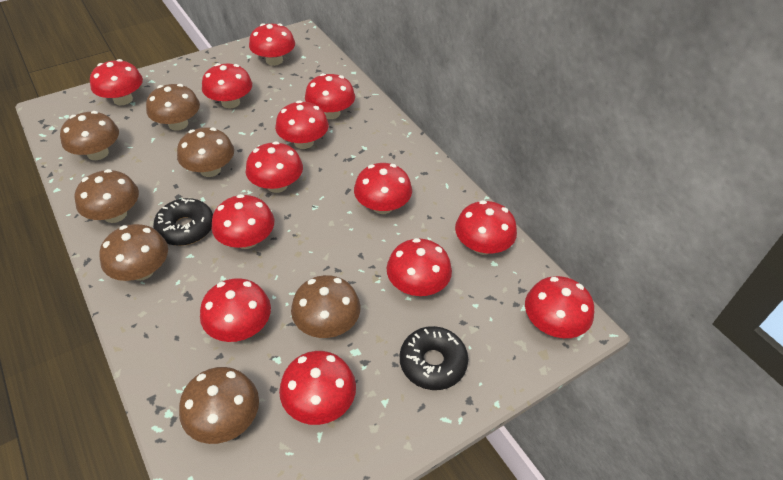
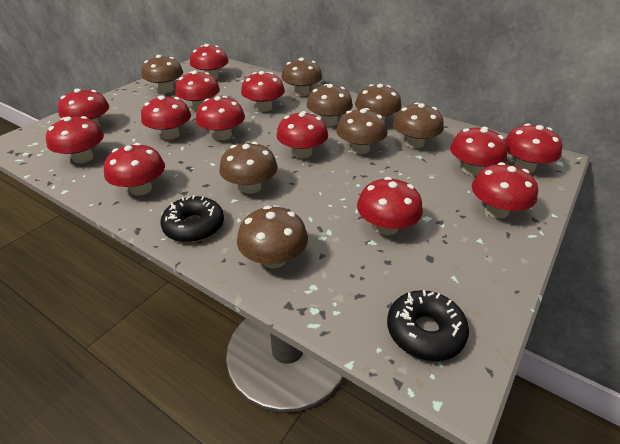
brown mushroom: [60,111,119,160] [75,169,139,223] [99,224,168,281] [146,84,200,131] [177,128,234,177] [179,367,259,444] [291,275,361,338] = 7 -> [141,55,183,93] [219,142,278,194] [237,206,308,269] [281,57,322,96] [306,84,353,126] [336,108,388,154] [355,84,401,120] [393,102,444,148] = 8

